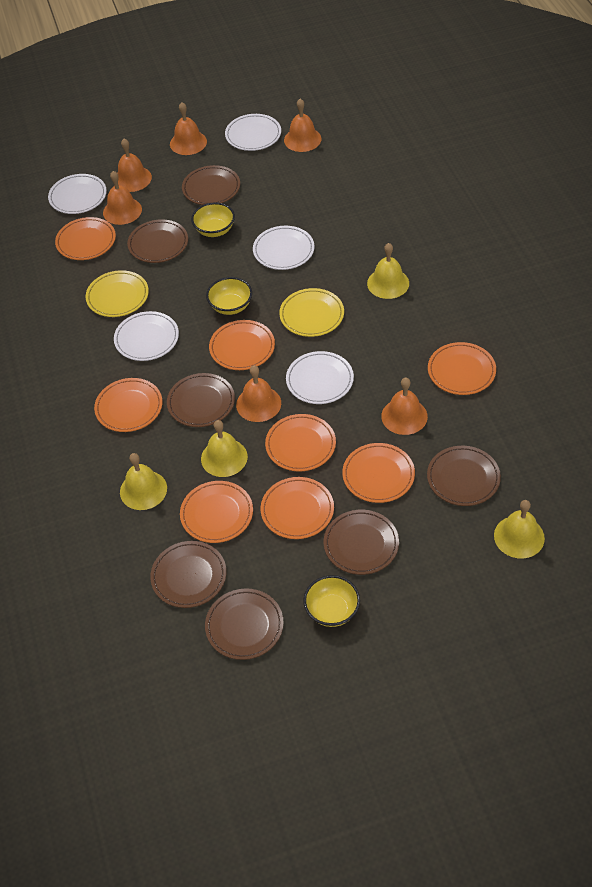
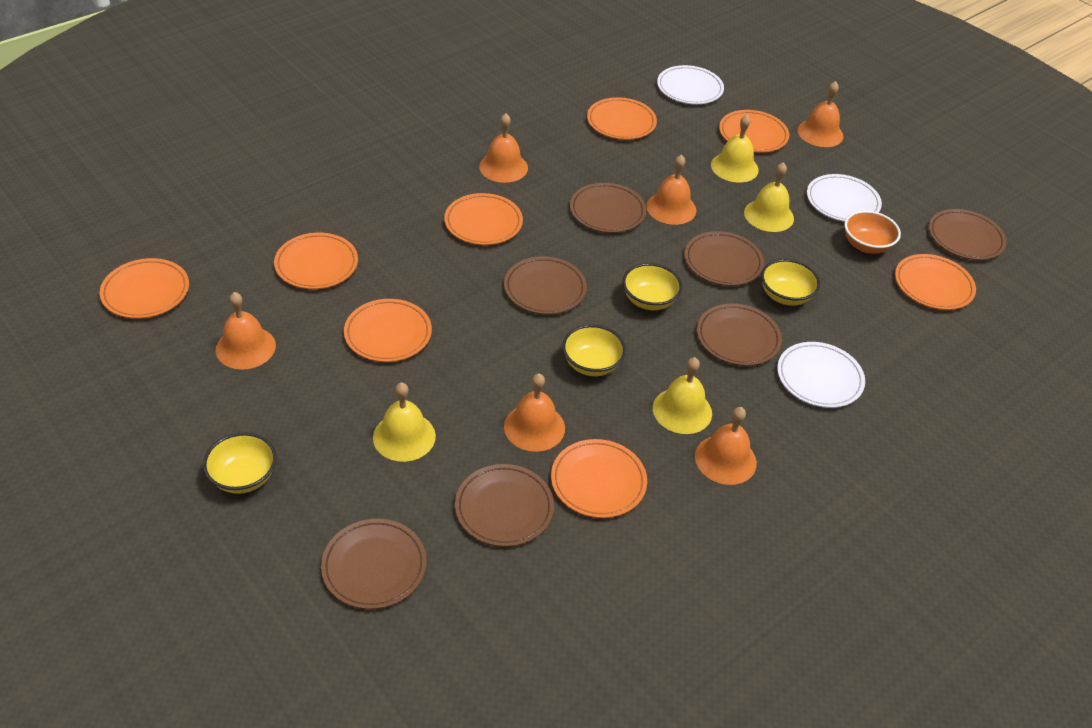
orange bowl: none = 0 -> [844,211,901,254] = 1
white plate: [48,174,107,214] [114,311,179,361] [225,114,281,151] [253,226,315,270] [286,351,354,404] = 5 -> [657,65,724,104] [777,342,865,408] [807,174,882,222] = 3
yellow bowl: [191,202,235,237] [206,277,252,315] [303,575,360,627] = 3 -> [203,432,277,494] [562,325,626,376] [623,263,682,310] [761,259,820,306] = 4
yellow plate: [86,270,149,317] [279,288,344,337] = 2 -> none = 0

